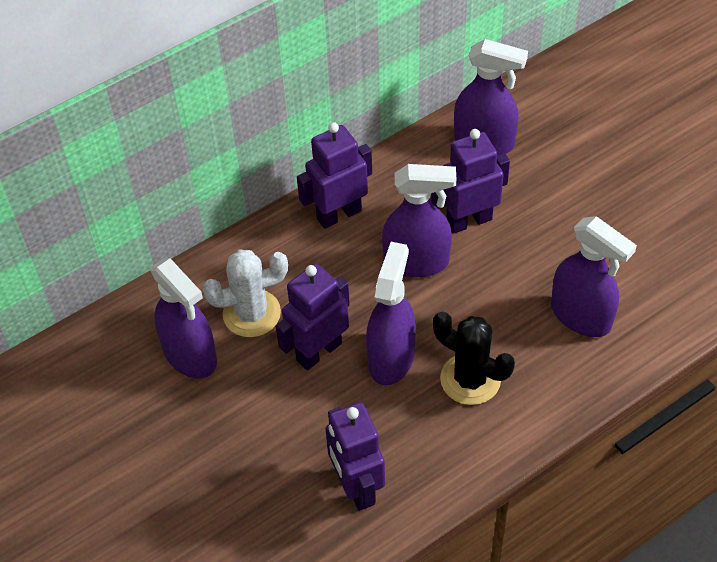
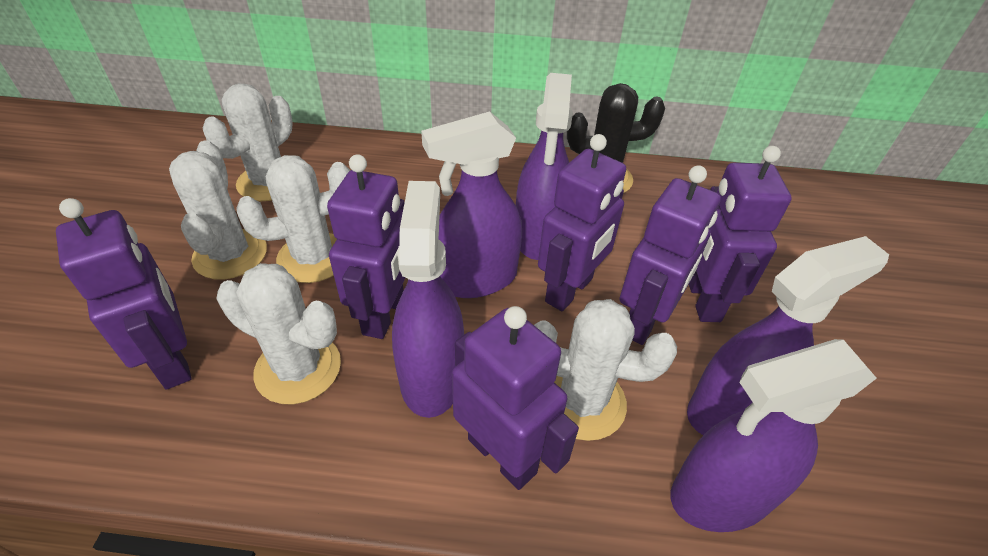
purple robot: [276,264,350,370] [297,122,372,229] [325,402,385,511] [431,129,510,234] = 4 -> [56,198,192,390] [327,154,406,339] [452,306,579,490] [538,134,626,311] [619,165,721,345] [689,146,792,322] = 6
white cactus: [202,249,288,337] = 1 -> [169,140,267,280] [203,83,293,201] [217,263,341,404] [236,155,350,283] [534,299,677,441] = 5

